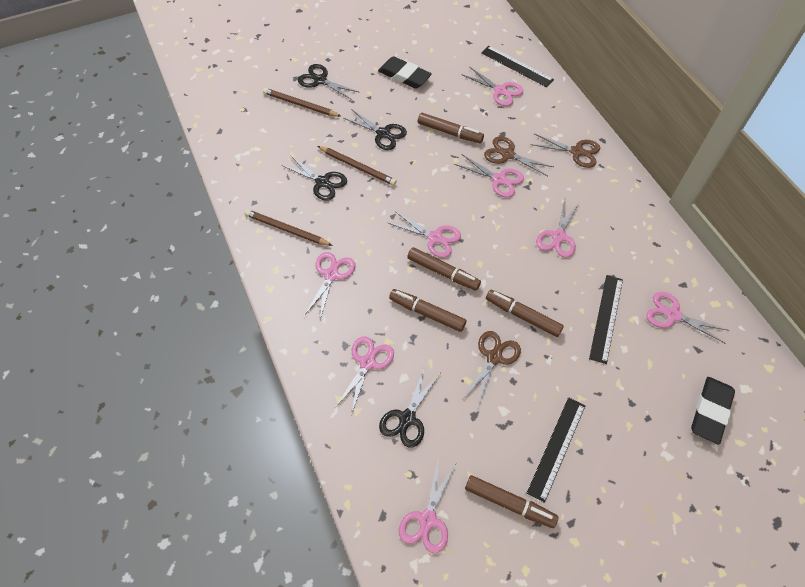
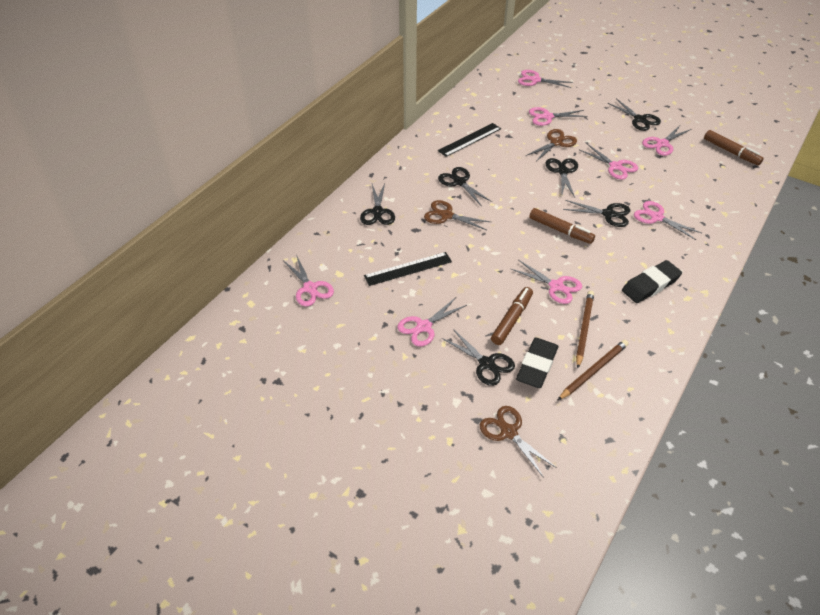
black ruler: [481,46,554,87] [527,397,585,503] [589,275,623,364] = 3 -> [364,252,452,286] [438,123,501,157] = 2
black scissors: [281,155,347,201] [298,64,358,100] [344,110,407,150] [379,367,440,448] = 4 -> [360,183,395,225] [438,167,492,205] [442,329,515,386] [546,158,578,198] [563,200,630,227] [608,99,661,131] = 6
brown marker: [389,289,466,332] [407,247,481,291] [418,113,484,143] [465,475,558,528] [486,290,564,337] = 5 -> [491,287,533,345] [529,208,595,244] [704,130,764,165] = 3
brown pencil: [244,209,333,246] [263,88,341,117] [317,146,397,186] = 3 -> [558,340,628,400] [576,291,594,369] = 2

